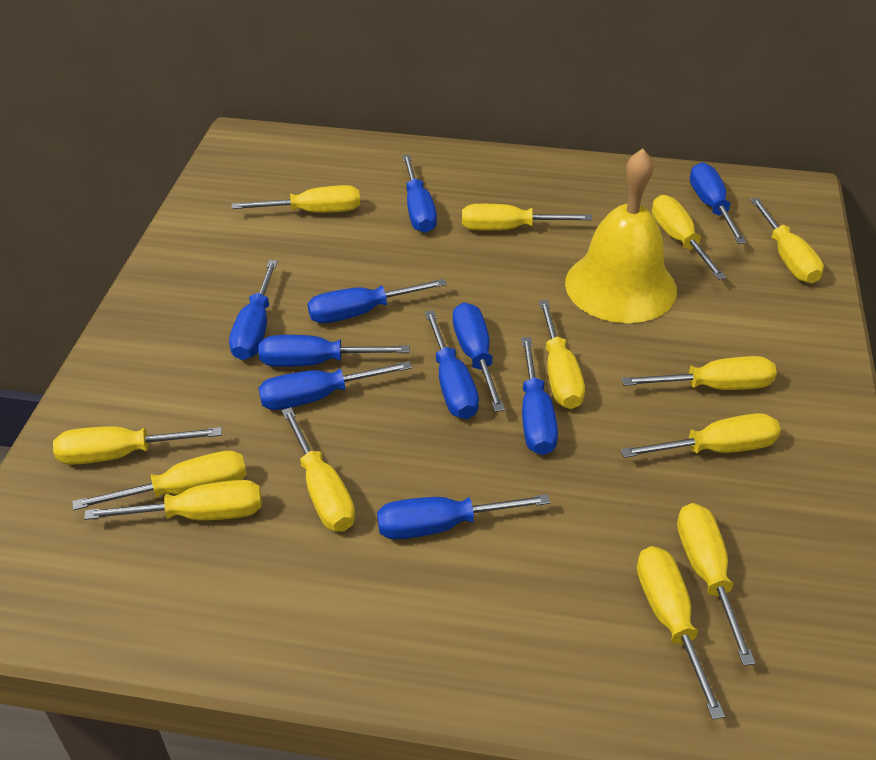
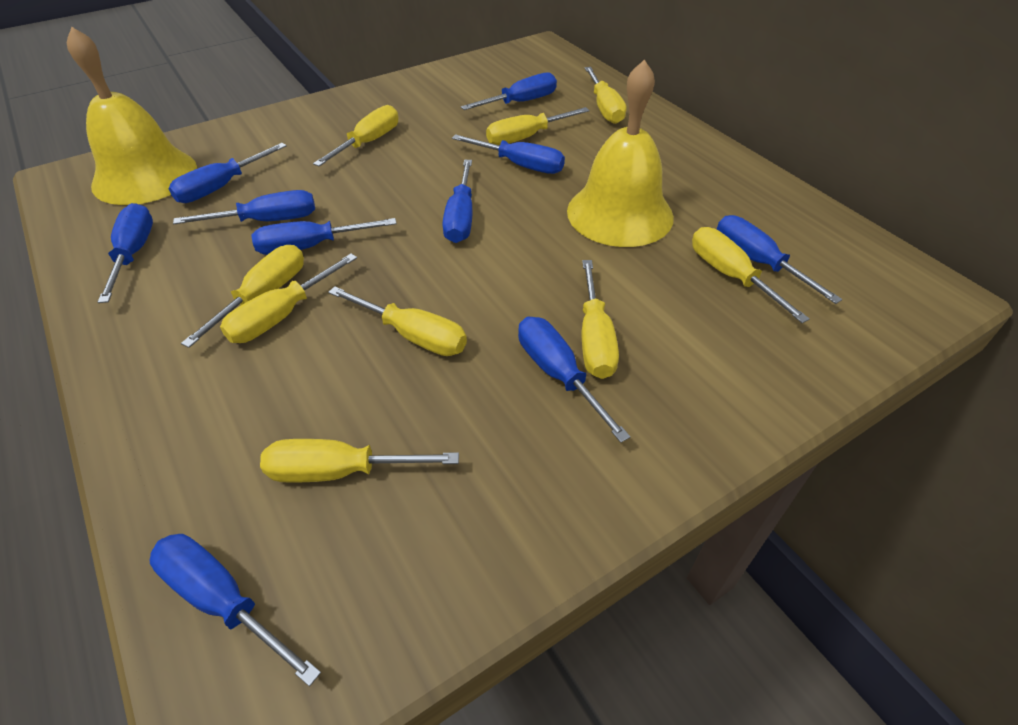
yellow bell: [565,149,677,323] = 1 -> [67,27,197,205] [567,60,674,247] = 2
yellow screwdriver: [53,426,222,465] [72,451,247,510] [84,480,262,521] [232,185,360,213] [282,407,355,532] [462,204,592,231] [539,300,585,409] [621,413,781,458] [622,356,777,390] [637,546,725,720] [652,195,726,280] [677,503,756,666] [750,198,824,283] = 13 -> [181,245,304,348] [220,253,357,343] [260,439,459,483] [313,105,398,166] [328,286,467,356] [486,107,590,145] [582,260,619,379] [585,67,627,124] [692,227,810,323] = 9

